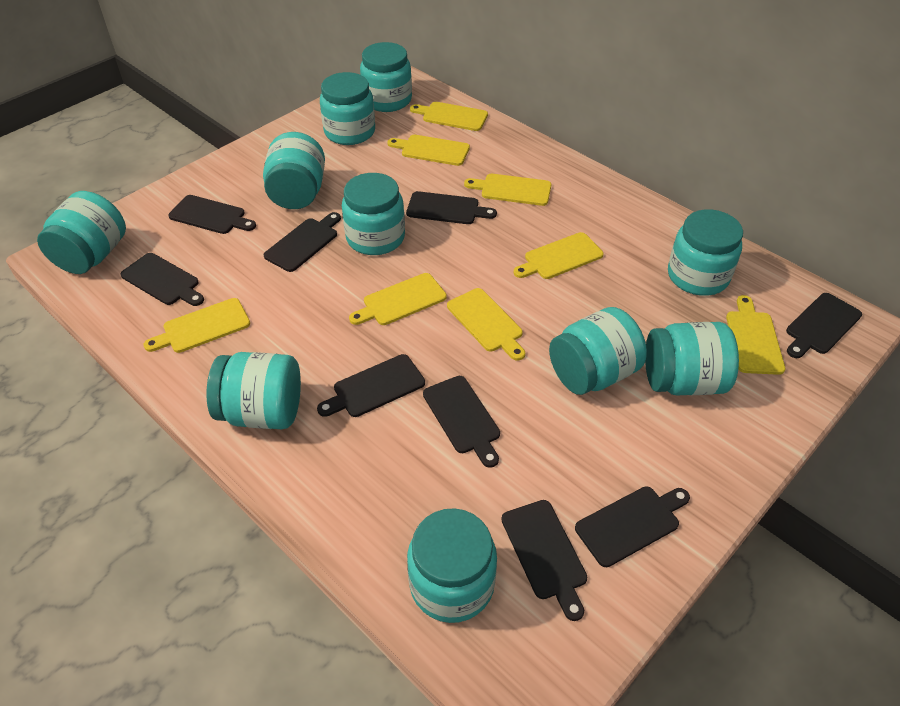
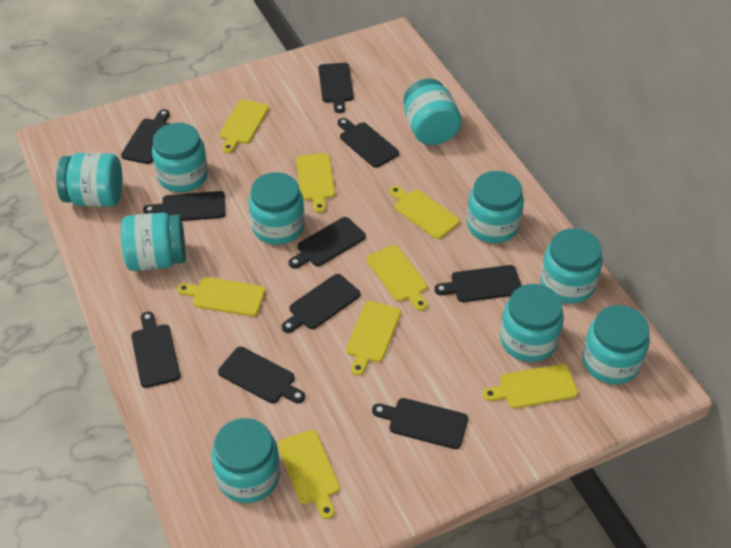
black cutting board: [120,253,204,306] [168,195,256,234] [264,212,341,272] [317,354,425,417] [406,191,497,224] [423,376,500,468] [501,500,587,621] [575,486,690,567] [786,293,862,358] = 9 -> [121,109,171,164] [131,312,180,388] [143,191,225,221] [218,347,305,403] [282,274,360,333] [289,217,366,269] [318,63,354,113] [338,118,399,168] [372,398,468,449] [434,265,522,302] = 10

